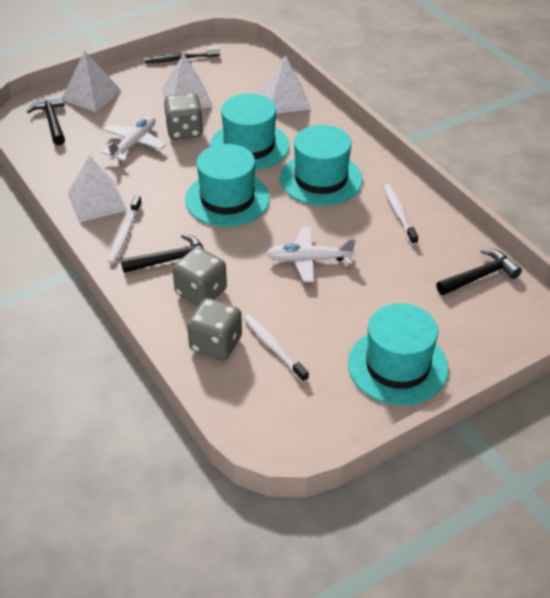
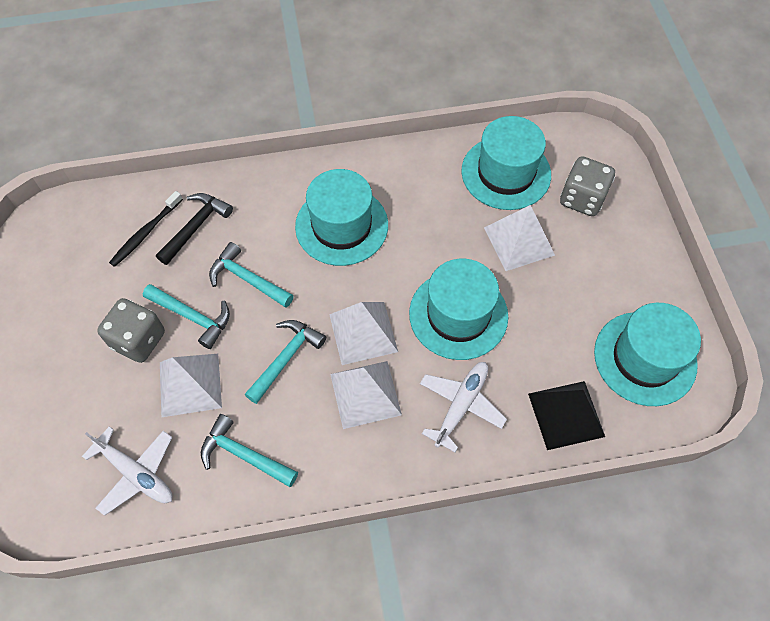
black hammer: [26,95,65,145] [121,234,203,273] [436,249,522,295] = 3 -> [156,193,233,265] = 1
black pyramid: none = 0 -> [528,381,605,450] = 1
grey dice: [164,93,203,140] [172,247,227,306] [187,298,242,361] = 3 -> [97,298,165,363] [560,156,615,216] = 2
turquoise hammer: none = 0 -> [143,284,230,349] [201,414,298,487] [209,242,294,308] [245,320,326,404] = 4
white toothbrush: [107,196,142,264] [244,314,309,382] [384,184,418,245] = 3 -> none = 0

